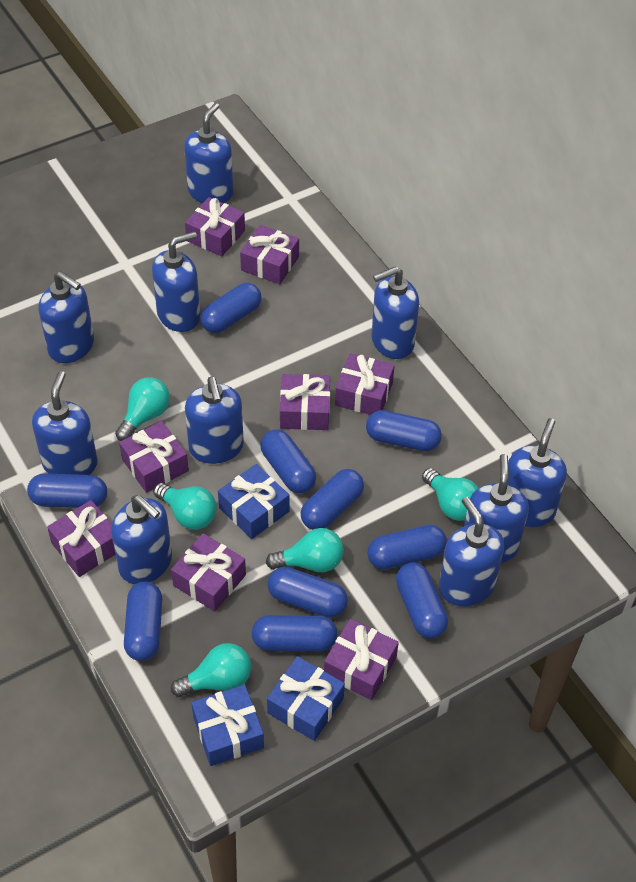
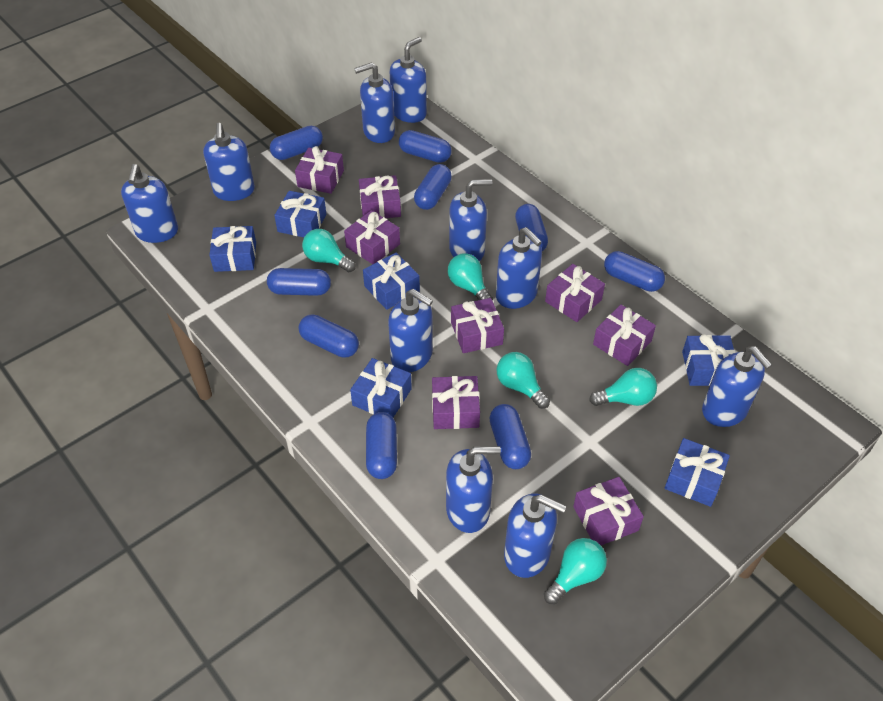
blue capsule: [27,473,107,508] [124,581,162,661] [200,283,262,333] [252,615,337,652] [260,429,316,493] [267,567,348,618] [301,469,364,530] [366,410,442,451] [367,525,447,570] [396,563,448,639] = 10 -> [267,268,331,296] [270,125,323,160] [298,315,359,358] [366,412,397,479] [399,130,452,163] [414,164,452,210] [489,404,531,469] [515,204,548,251] [604,251,665,292] = 9
blue gift: [191,685,264,766] [218,464,289,539] [267,656,345,741] = 3 -> [210,226,256,272] [274,191,326,237] [350,358,412,418] [363,253,420,310] [665,438,730,507] [682,334,736,386] = 6

